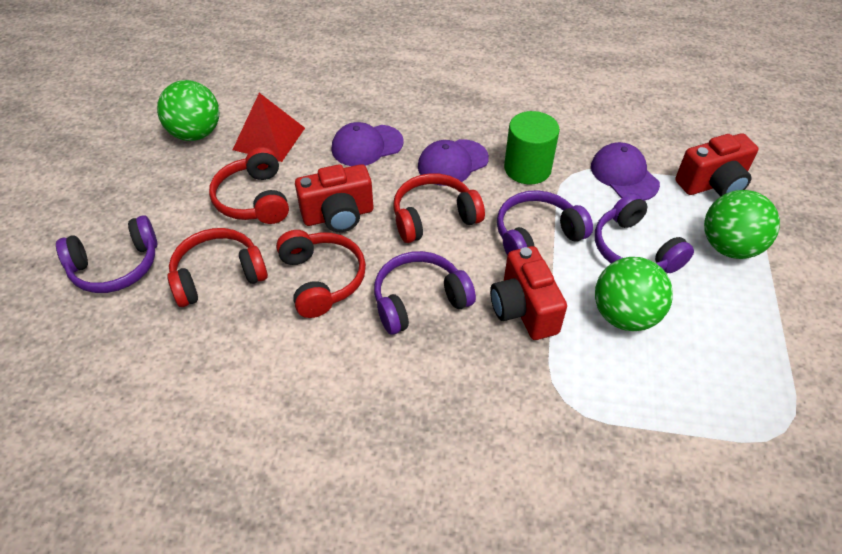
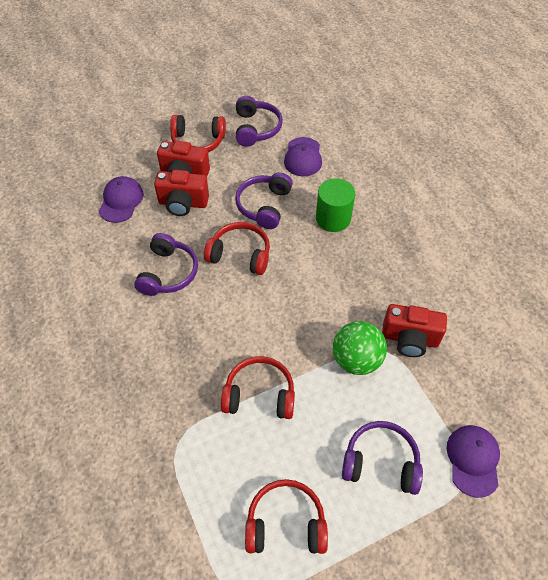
green ball: [157,80,220,141] [595,257,673,331] [704,190,780,259] = 3 -> [333,321,387,375] = 1
red pyramid: [233,93,305,162] = 1 -> none = 0

